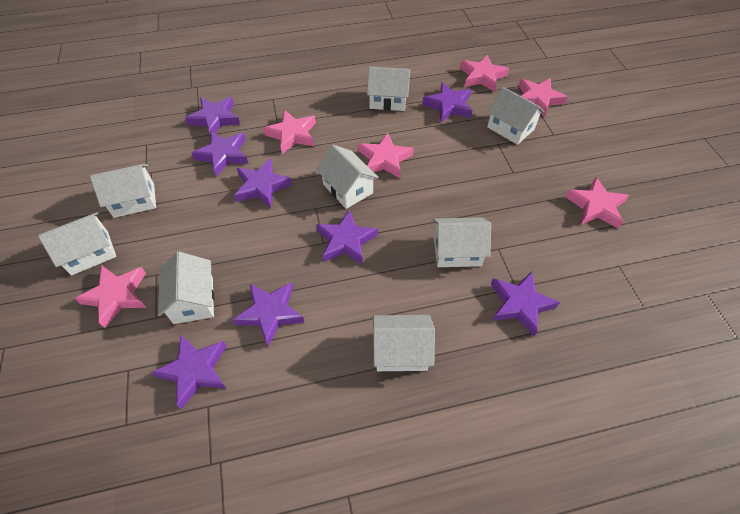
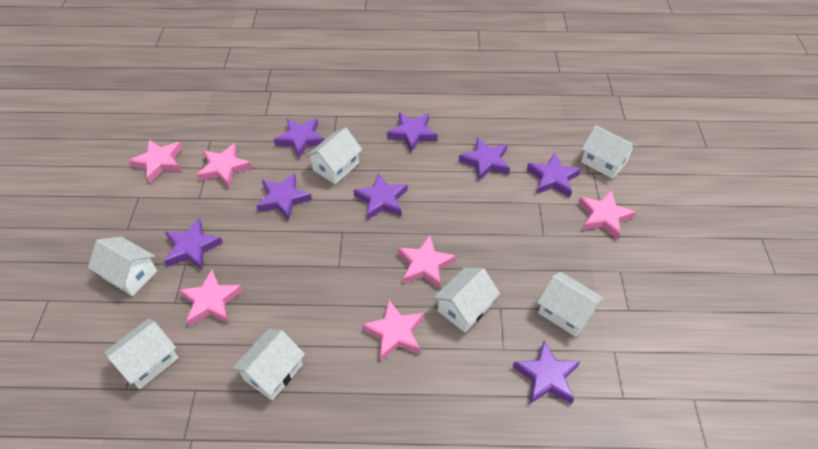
white house: [38,212,116,276] [90,164,156,218] [158,252,214,324] [316,145,379,209] [367,67,410,111] [373,315,435,371] [433,217,491,267] [487,87,545,145] = 8 -> [88,237,157,296] [104,319,179,389] [232,329,305,400] [306,128,362,184] [433,267,500,333] [537,272,604,337] [581,125,637,179] = 7

